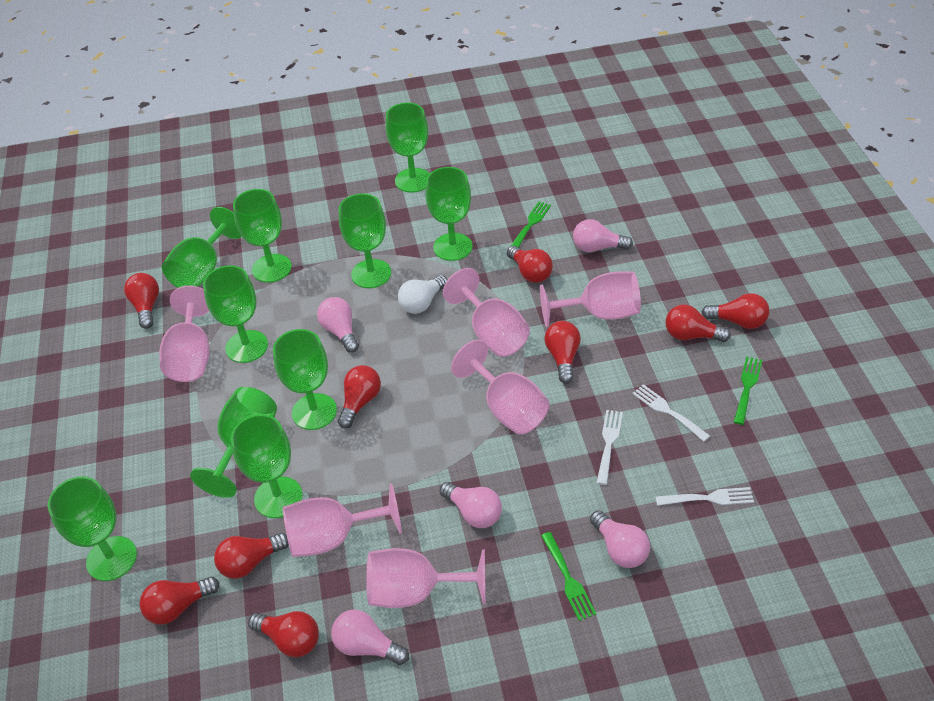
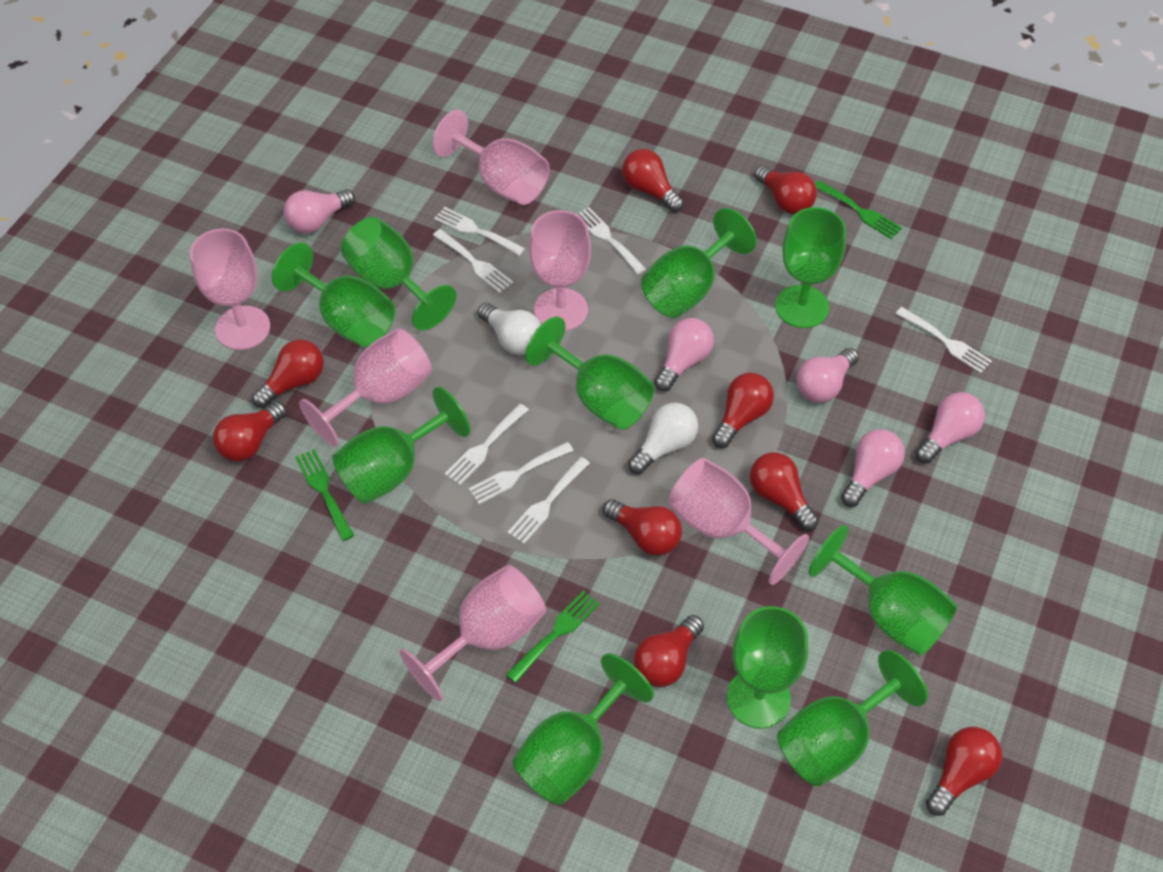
white fork: [596,410,623,485] [632,384,710,442] [656,487,754,506] = 3 -> [433,229,513,293] [434,207,526,256] [445,403,529,485] [469,442,574,504] [507,457,590,544] [578,207,647,275] [896,307,992,373] = 7
white light bulb: [398,275,447,314] = 1 -> [477,303,541,355] [628,402,698,474] = 2

